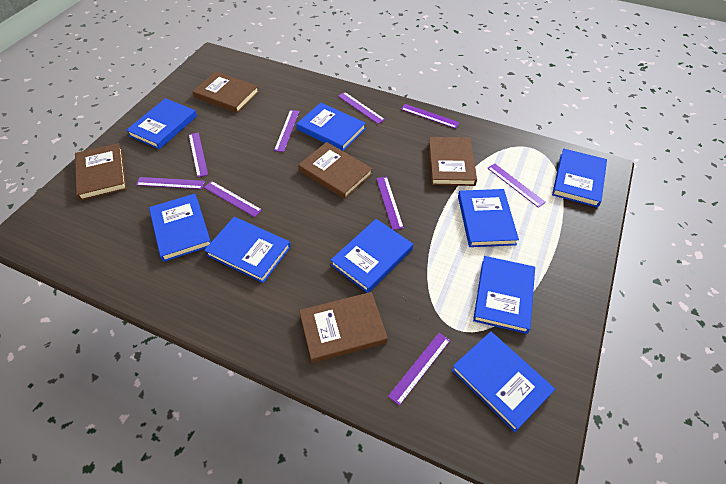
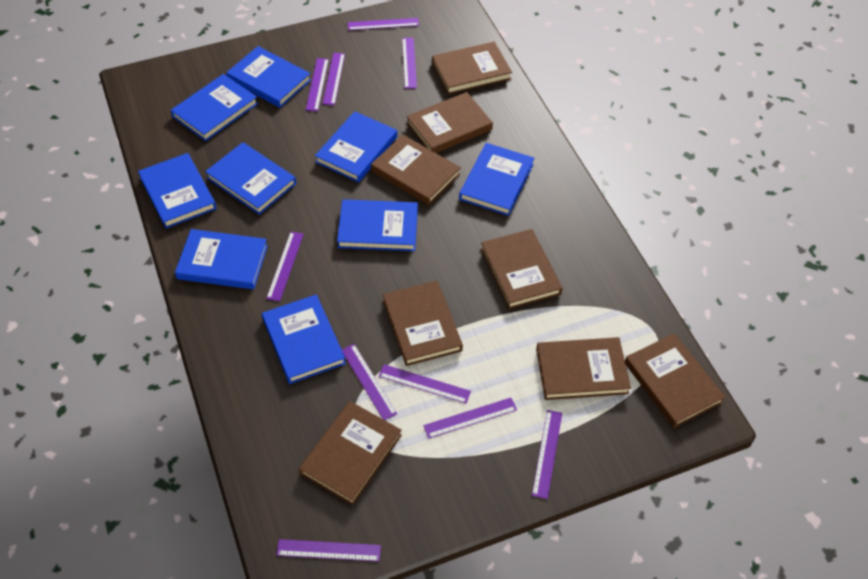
brown book: [75,143,127,201] [192,71,259,113] [298,142,373,199] [299,292,388,363] [428,137,477,186] = 5 -> [299,401,402,505] [371,135,461,205] [383,281,463,366] [407,92,493,153] [432,42,512,94] [481,229,563,309] [536,337,631,400] [625,333,726,428] = 8
purple ruler: [136,177,205,189] [189,132,208,177] [204,181,262,217] [274,110,299,152] [338,92,385,124] [376,177,404,230] [388,333,450,406] [401,104,460,129] [487,163,546,208] = 9 -> [266,232,304,301] [277,539,381,561] [306,58,329,111] [323,53,345,105] [342,344,397,420] [348,18,419,30] [379,364,471,404] [402,38,417,89] [423,398,517,438] [532,410,562,499] = 10

